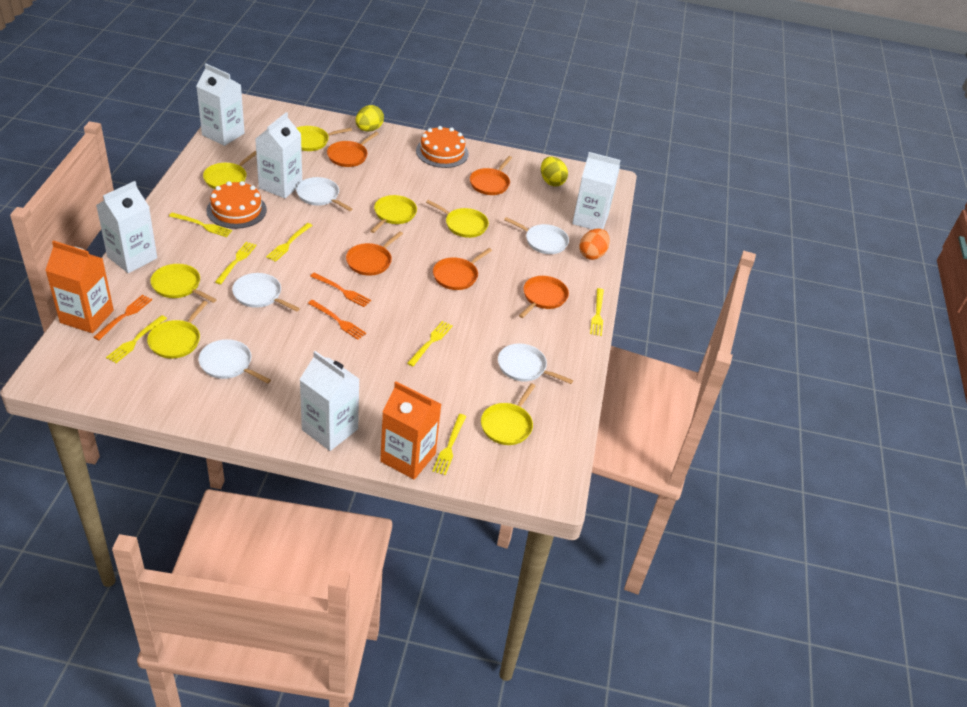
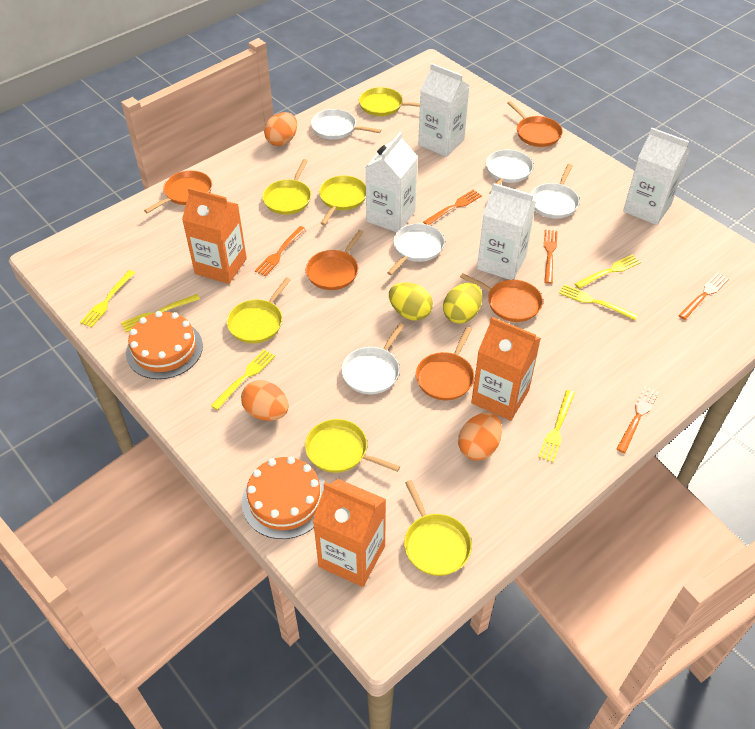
orange carton: [45,241,114,333] [380,381,442,479] = 2 -> [182,187,247,284] [313,479,386,587] [471,317,541,421] = 3
orange egg: [579,229,610,260] = 1 -> [241,380,289,421] [264,112,297,146] [458,412,502,461] = 3
orange fork: [93,295,152,340] [308,300,366,340] [310,273,371,307] = 3 -> [255,226,306,276] [423,190,482,225] [544,230,557,284] [616,386,659,453] [678,273,729,320] = 5
white carton: [96,181,157,273] [196,64,245,146] [255,112,302,198] [299,351,359,451] [572,152,621,230] = 5 -> [366,132,418,232] [418,63,470,157] [477,183,536,280] [623,128,690,225] = 4
yellow fork: [106,315,167,363] [169,212,232,237] [215,242,257,284] [266,223,313,262] [407,321,453,366] [432,414,466,475] [590,288,604,336] = 7 -> [80,270,135,327] [121,294,200,332] [211,350,275,410] [538,390,575,462] [559,284,638,320] [575,254,641,289] = 6
yellow pan: [147,301,208,359] [150,264,217,303] [203,151,256,189] [297,126,352,151] [371,195,417,233] [426,200,489,238] [481,383,535,445] = 7 -> [227,278,291,343] [262,159,311,215] [305,419,400,473] [319,175,366,225] [359,87,420,116] [404,480,472,576] = 6

